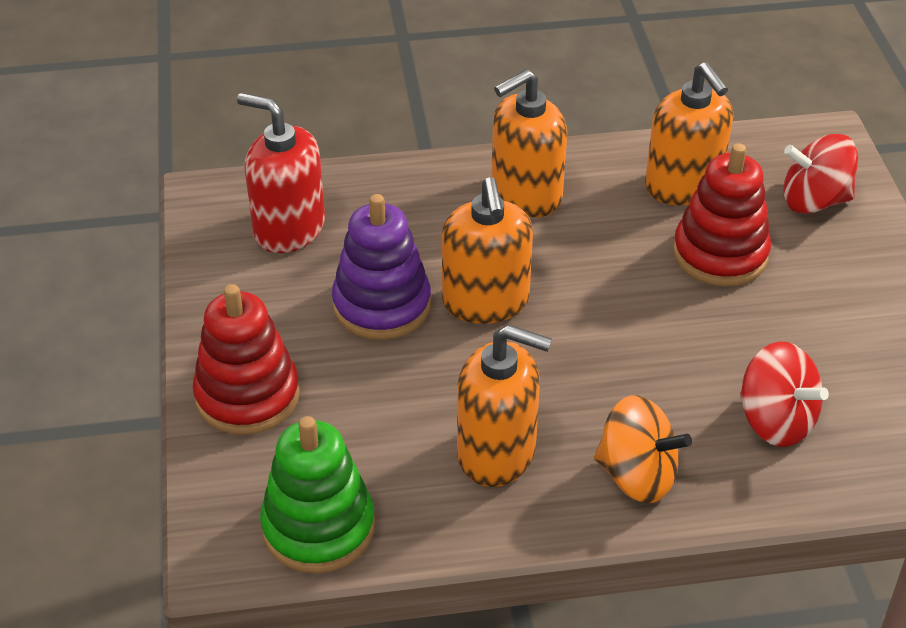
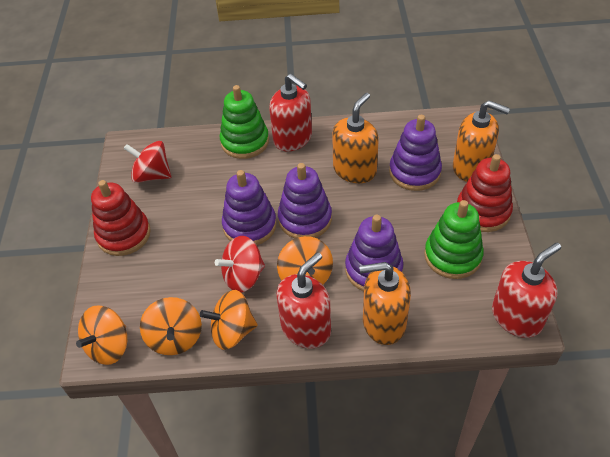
green stacking toy: [260,416,375,573] = 1 -> [220,85,269,159] [424,200,484,279] = 2
orange soap dispenser: [442,177,533,324] [457,325,552,487] [492,69,567,217] [645,62,733,205] = 4 -> [332,93,379,183] [359,262,411,345] [453,100,510,182] = 3
orange spinning top: [594,395,692,503] = 1 -> [76,305,127,365] [140,297,202,355] [200,290,258,350] [277,236,333,285] = 4
purple stacking toy: [332,194,431,340] = 1 -> [222,170,277,245] [278,163,332,239] [345,215,403,291] [389,115,442,191] = 4
red soap dispenser: [237,93,325,253] = 1 -> [269,74,312,151] [277,252,331,348] [492,243,561,338] = 3

